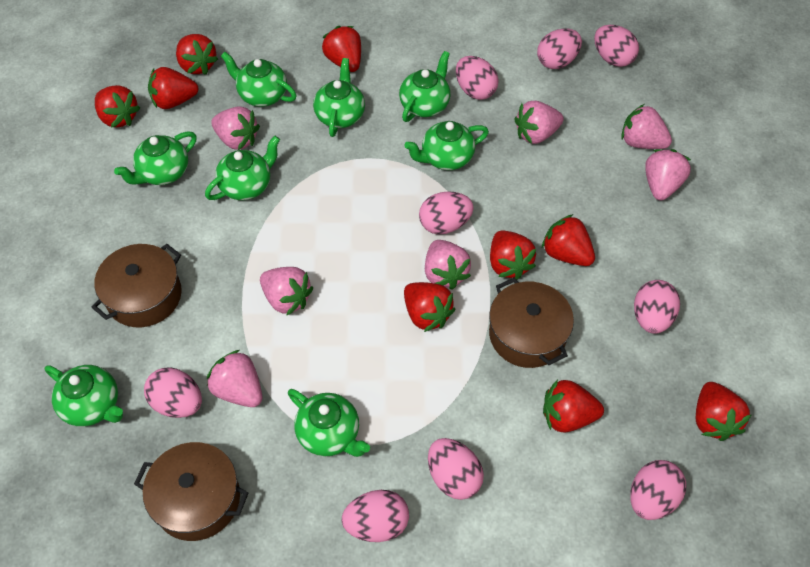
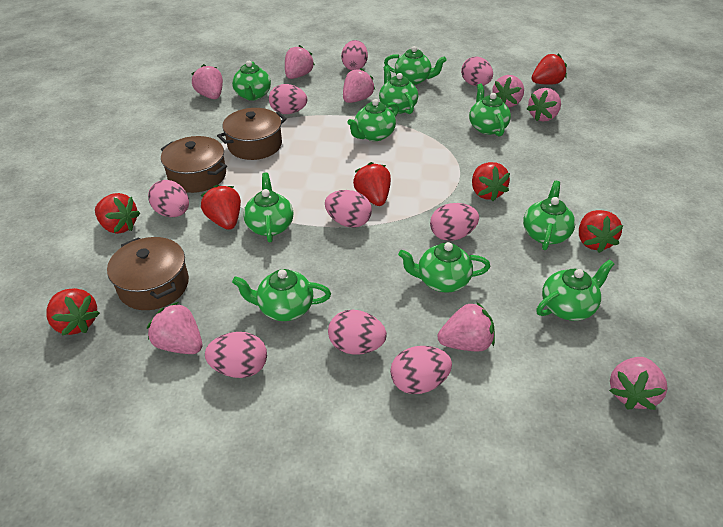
green teapot: [45,365,123,427] [114,131,197,185] [205,136,280,200] [221,52,297,107] [288,389,370,457] [313,58,365,137] [399,51,451,122] [404,121,489,170] = 8 -> [232,61,271,101] [232,269,331,321] [243,173,293,242] [347,99,399,141] [379,66,418,114] [384,46,446,85] [398,242,490,293] [469,83,511,136] [523,181,575,250] [536,259,614,321] = 10
pink strawberry: [207,350,262,407] [211,106,260,150] [260,267,314,315] [425,240,471,290] [514,101,564,144] [621,104,672,149] [645,149,691,200] = 7 -> [147,302,202,354] [191,64,223,99] [285,45,315,79] [343,68,375,103] [437,302,495,352] [492,75,524,108] [527,88,561,122] [609,357,668,410] = 8
red strawberry: [95,85,140,128] [148,67,199,109] [176,34,218,75] [322,26,361,72] [404,282,455,332] [490,230,536,280] [542,214,595,266] [543,379,604,433] [696,382,751,441] = 9 -> [46,288,100,335] [95,193,140,234] [201,185,241,230] [353,162,391,206] [472,162,510,201] [532,54,567,84] [579,210,624,253] = 7

